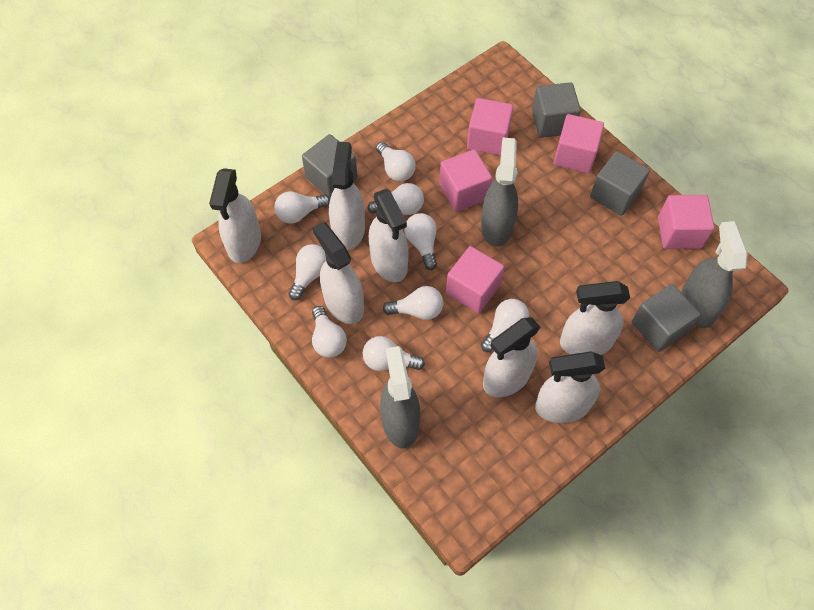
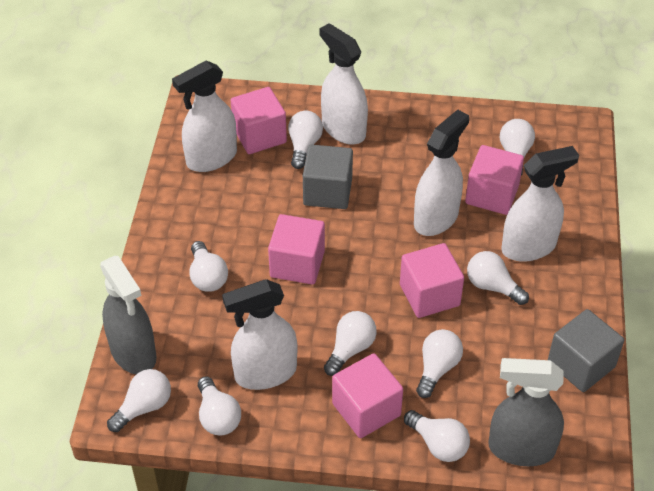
grey cube: [302,134,357,198] [532,82,581,138] [590,151,650,216] [632,284,701,352] = 4 -> [303,144,353,209] [548,309,624,392] = 2
grey spray bottle: [380,346,421,448] [481,138,518,247] [681,221,748,328] = 3 -> [100,256,157,374] [488,358,564,466] = 2
white spray bottle: [209,168,261,263] [313,222,364,324] [329,142,365,250] [369,189,409,282] [483,317,541,398] [535,351,605,423] [560,281,630,355] = 7 -> [172,61,237,172] [222,279,297,390] [319,23,368,145] [414,110,469,236] [502,146,579,262] = 5

